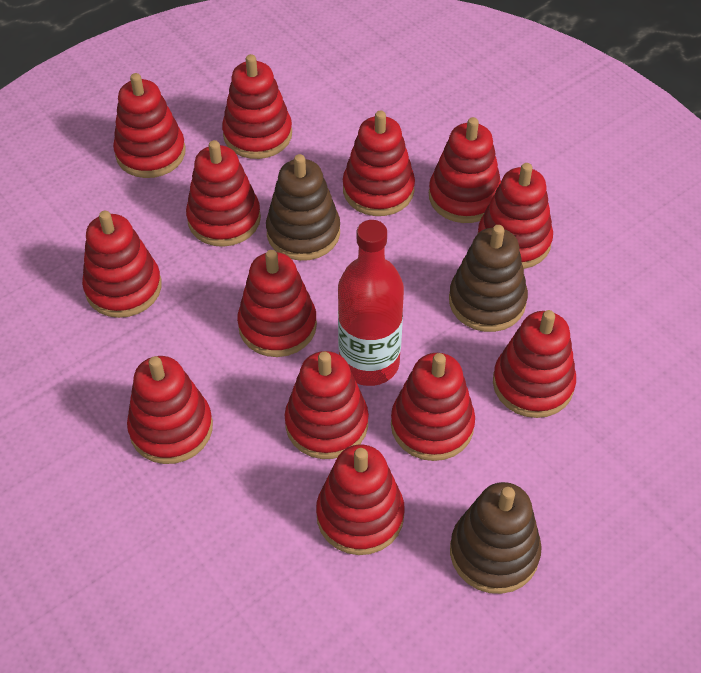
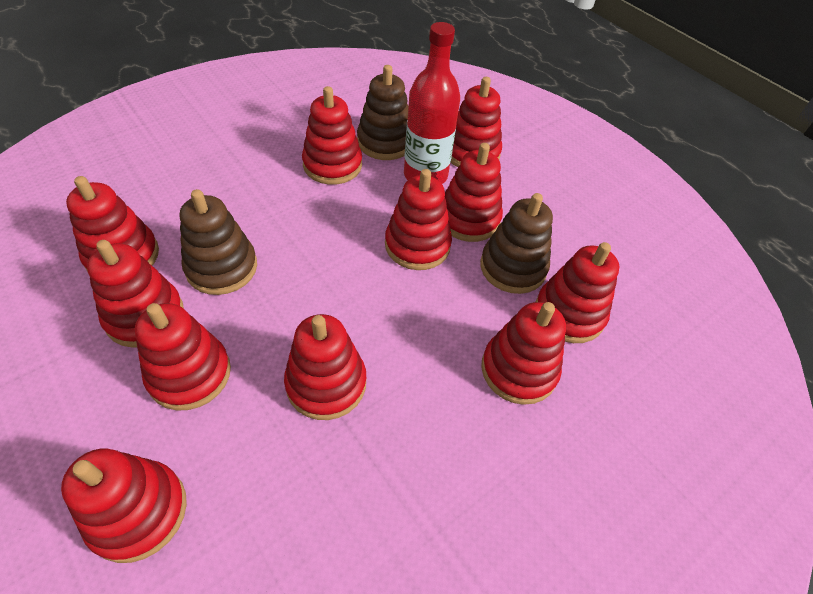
red stacking toy: [82,211,162,318] [113,73,186,178] [127,356,213,464] [186,140,261,247] [222,54,292,159] [237,250,317,357] [285,351,369,459] [316,445,405,555] [343,111,415,216] [391,353,475,461] [429,117,501,223] [478,163,553,269] [493,310,576,418] = 13 -> [61,448,187,563] [66,176,159,272] [87,240,184,348] [135,303,231,410] [284,314,366,420] [302,86,362,185] [385,169,452,270] [445,143,503,242] [451,77,502,167] [481,302,566,405] [536,242,620,343] = 11

